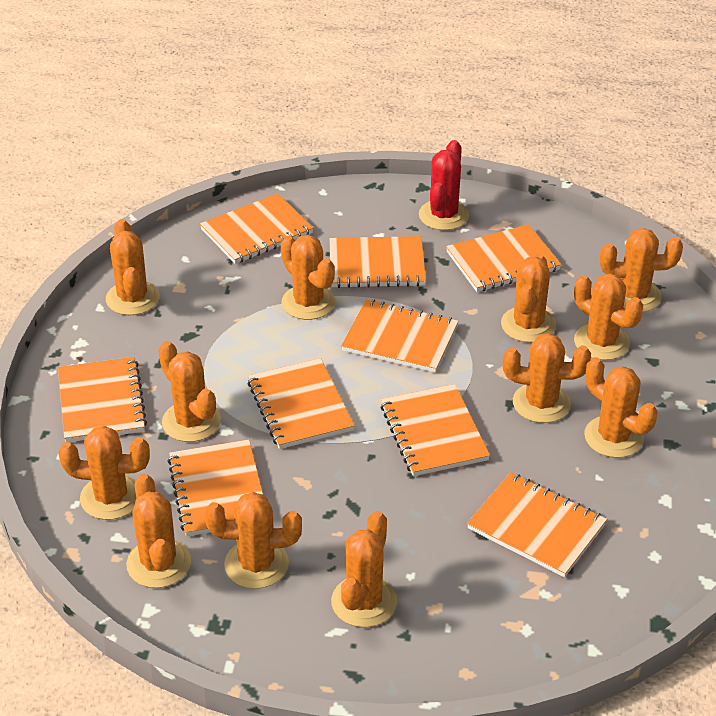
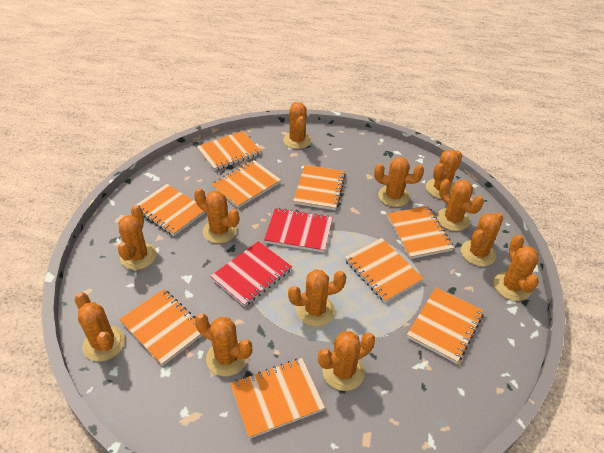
red cactus: [419,140,469,230] = 1 -> none = 0
red notebook: none = 0 -> [210,241,292,307] [264,208,333,252] = 2

